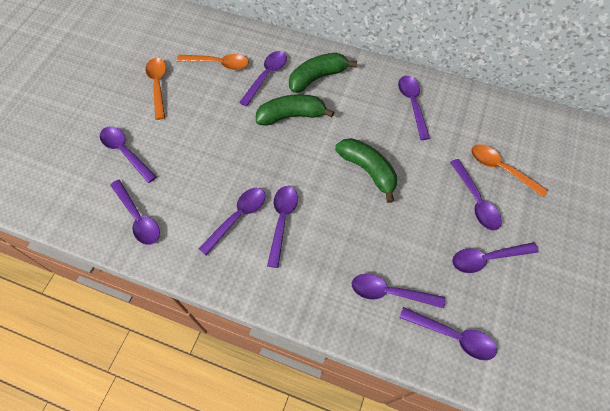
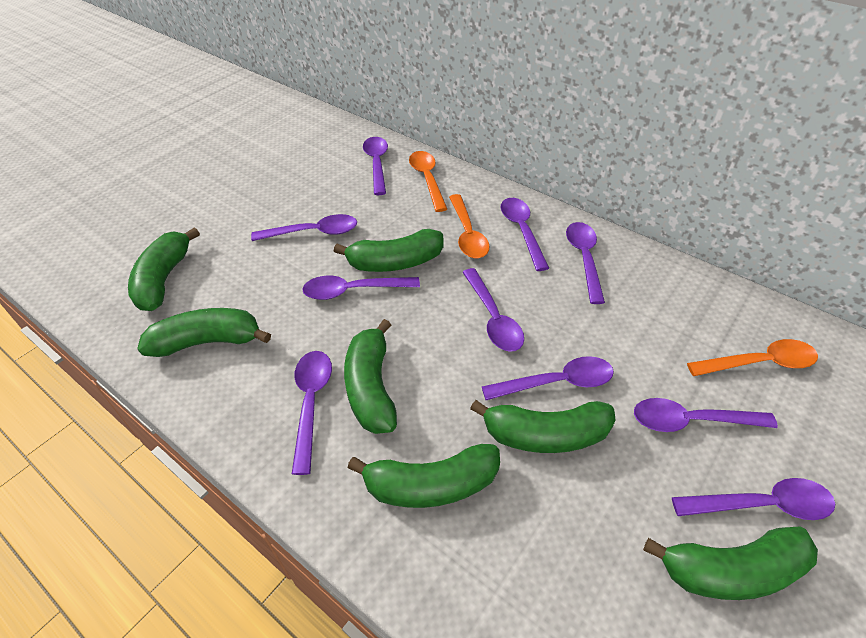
green banana: [256,94,334,126] [289,53,357,93] [335,138,397,203] = 3 -> [128,227,200,311] [137,308,271,357] [334,229,444,272] [344,319,397,434] [347,444,500,508] [470,400,616,453] [643,526,818,600] = 7

